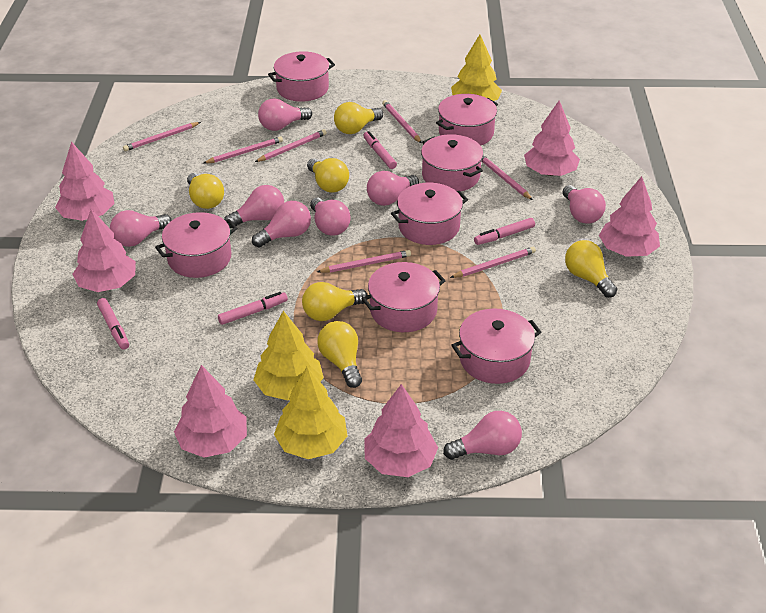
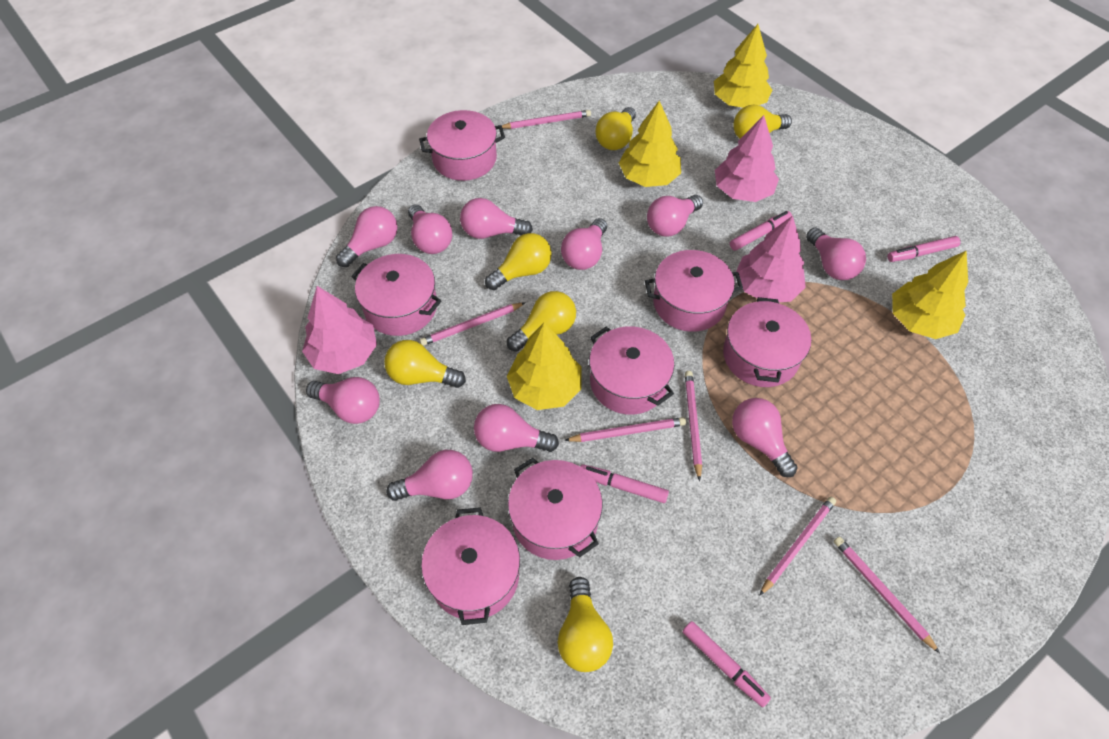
pink light bulb: [110,210,172,247] [224,185,284,228] [252,201,311,248] [258,99,312,131] [310,198,351,236] [367,171,419,206] [443,411,522,460] [563,185,606,224] = 8 -> [306,377,380,424] [336,206,398,267] [386,450,473,501] [408,204,452,254] [460,198,533,239] [474,404,559,452] [561,218,607,270] [647,195,703,236] [732,398,797,477] [806,227,866,280] = 10
pink pencil: [123,122,201,151] [204,136,283,164] [255,129,327,162] [317,250,411,273] [382,100,422,143] [450,247,536,278] [481,155,533,200] = 7 -> [419,302,526,346] [502,110,591,129] [564,417,686,442] [685,371,702,481] [759,497,836,596] [834,537,940,653] = 6
pink tree: [55,141,114,221] [72,209,136,292] [174,365,247,458] [365,384,438,477] [524,100,580,176] [599,176,660,257] = 6 -> [302,286,377,374] [715,115,779,202] [736,216,806,302] = 3
yellow tree: [254,311,324,400] [274,367,348,459] [451,34,502,101] = 3 -> [507,323,582,410] [619,101,681,187] [714,24,772,108] [892,251,968,339] = 4

